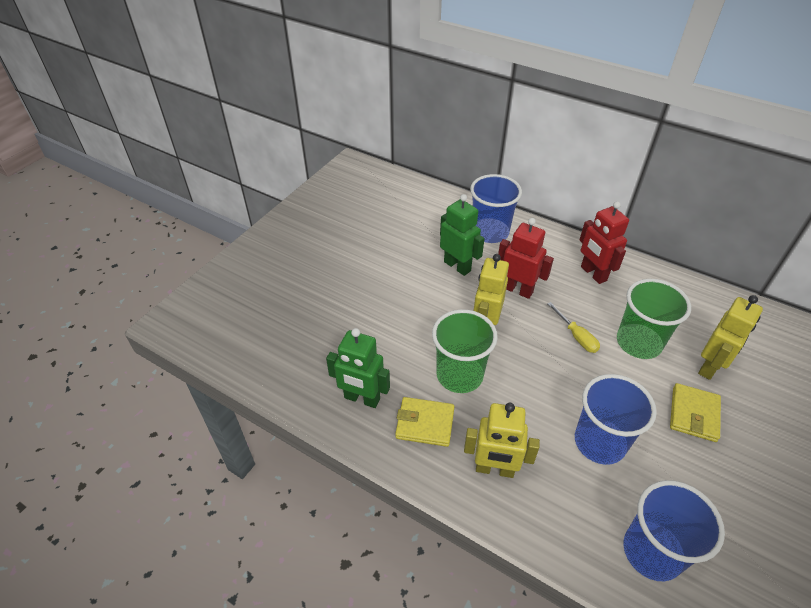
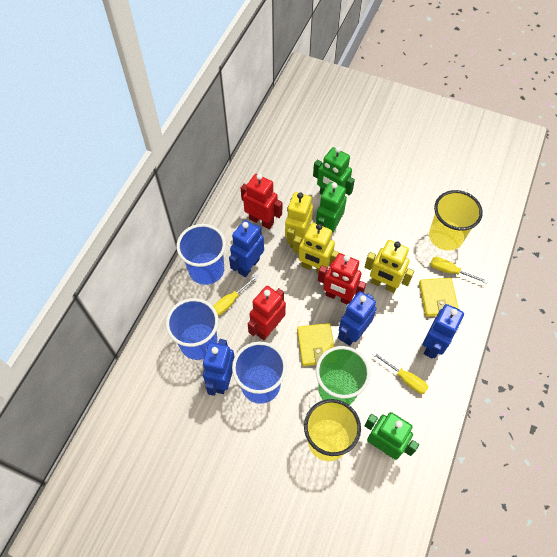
blue robot: none = 0 -> [203,339,234,396] [229,220,264,277] [338,291,376,346] [423,304,464,359] = 4
green cup: [432,309,498,393] [617,279,691,359] = 2 -> [316,346,371,405] = 1
green robot: [326,328,390,408] [440,194,485,276] = 2 -> [313,147,355,195] [316,182,347,233] [364,412,419,460] = 3
red robot: [498,218,554,299] [579,201,629,284] = 2 -> [241,174,282,229] [248,286,286,340] [318,253,366,305] = 3
yellow cup: none = 0 -> [304,399,361,461] [429,190,483,251] = 2
yellow screwdriver: [547,302,600,353] = 1 -> [213,275,258,316] [373,352,428,394] [430,257,488,284] = 3

